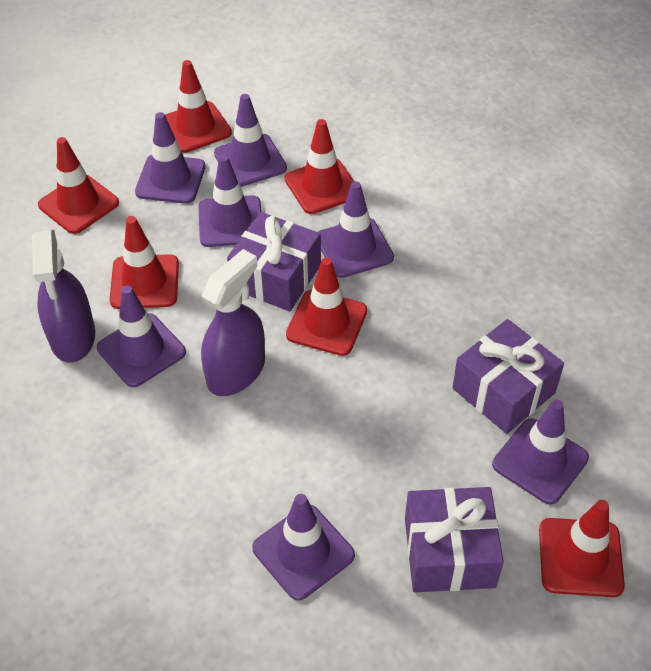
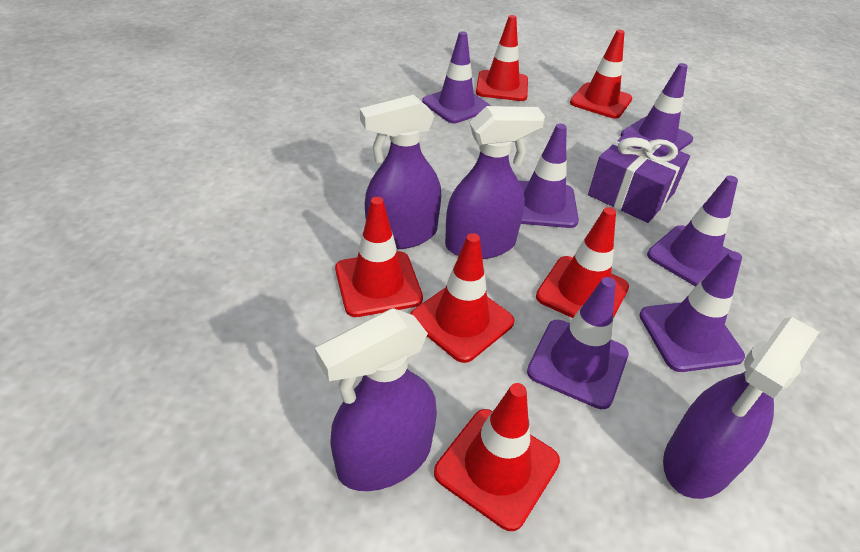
purple gift: [227,212,321,311] [405,487,504,592] [452,319,564,434] = 3 -> [588,131,690,223] = 1
purple spray bottle: [32,230,95,362] [201,249,265,396] = 2 -> [315,308,437,491] [360,95,441,249] [445,106,545,259] [663,317,819,499] = 4
purple traffic cone: [97,286,186,387] [135,112,206,204] [198,155,262,247] [214,94,287,187] [252,494,355,601] [318,181,394,278] [492,400,589,505] = 7 -> [422,31,491,123] [519,124,579,228] [527,277,629,409] [621,63,693,151] [639,251,745,372] [647,176,738,287] = 6

